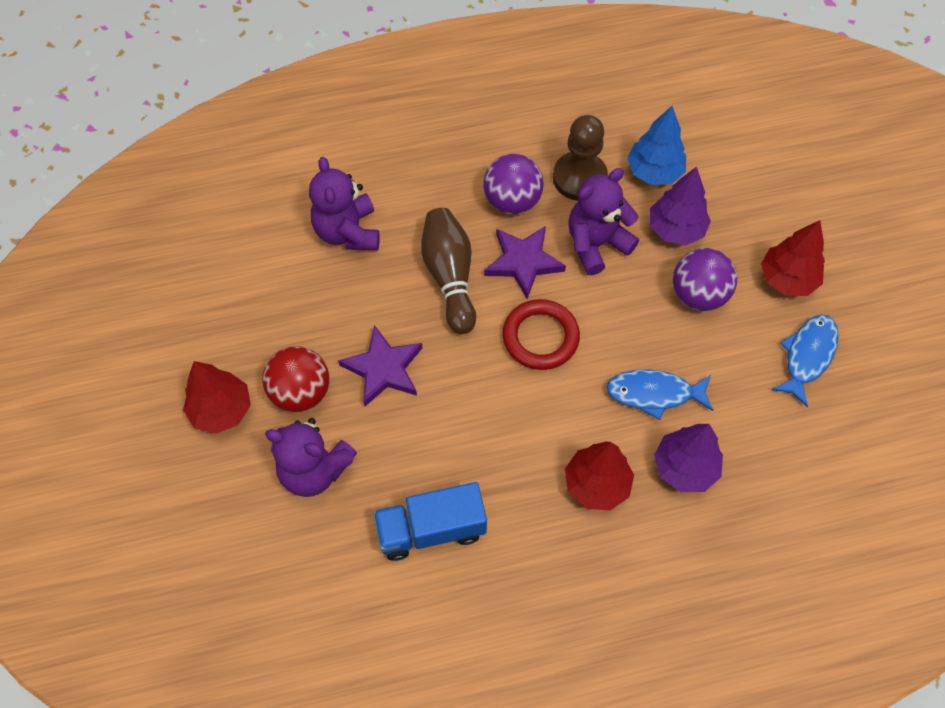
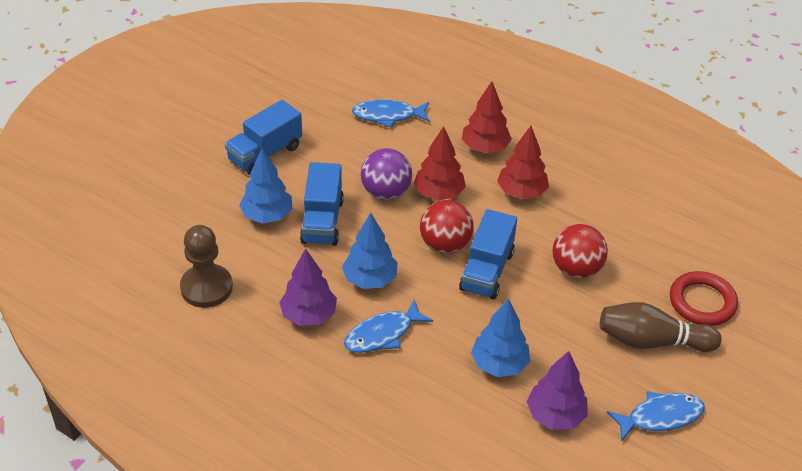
blue fish: [606,369,713,420] [771,314,839,407] = 2 -> [344,299,433,353] [352,99,430,128] [607,391,705,442] = 3
blue tree: [627,106,686,185] = 1 -> [239,148,292,224] [342,213,398,289] [471,298,530,377] = 3
blue truck: [373,482,487,561] = 1 -> [225,100,302,175] [300,162,344,246] [459,209,517,299] = 3
purple ball: [483,153,544,215] [673,248,737,311] = 2 -> [361,148,412,200] = 1
purple star: [338,325,422,406] [484,226,566,299] = 2 -> none = 0
purple teddy bear: [265,418,357,497] [309,157,380,250] [568,168,639,275] = 3 -> none = 0
red ball: [262,346,329,412] = 1 -> [420,200,474,254] [553,224,608,279] = 2

